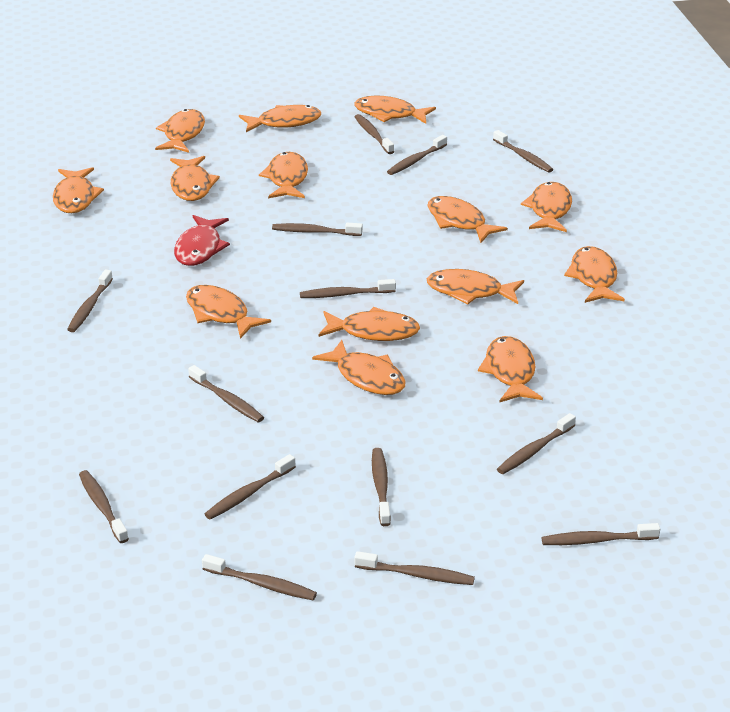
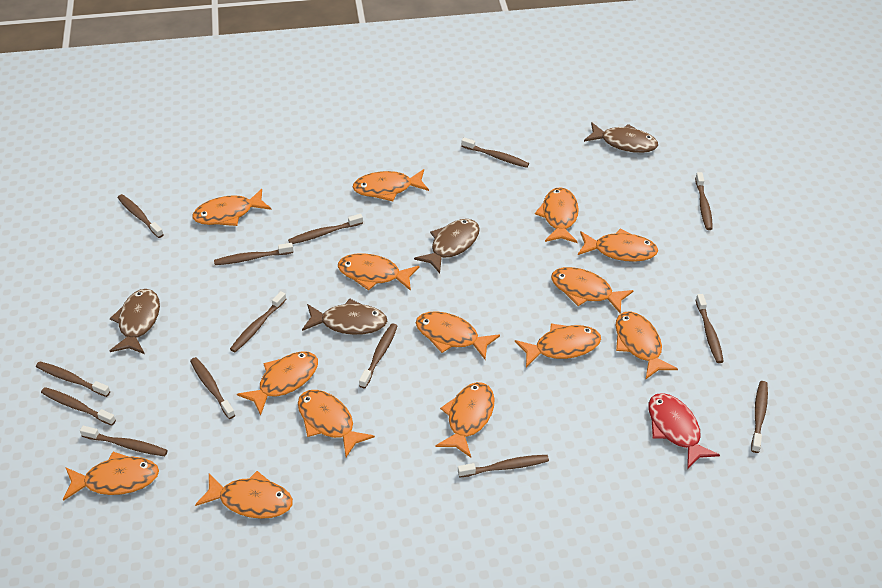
brown fish: none = 0 -> [110,289,160,354] [302,298,387,335] [414,219,480,273] [584,122,658,153] = 4

